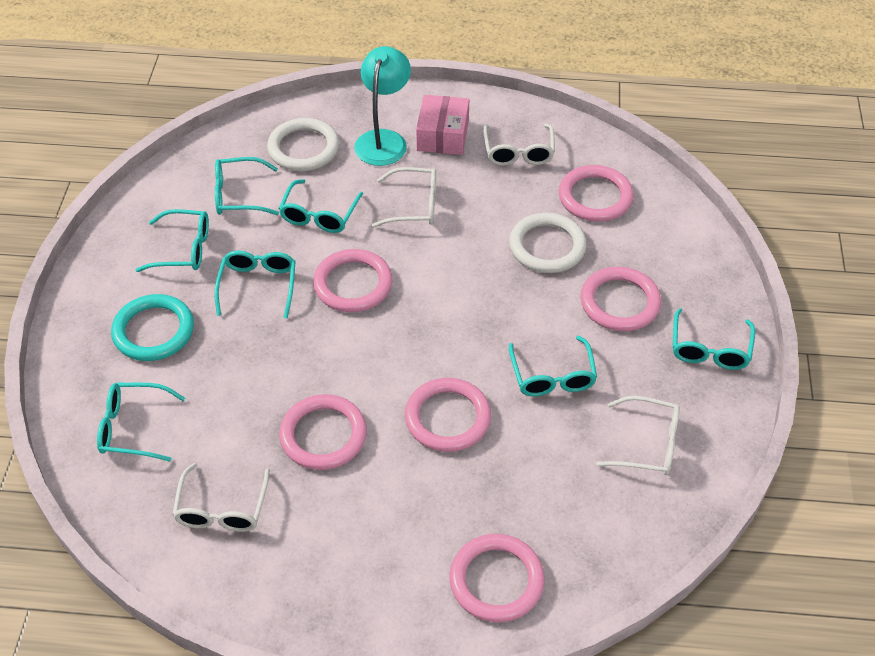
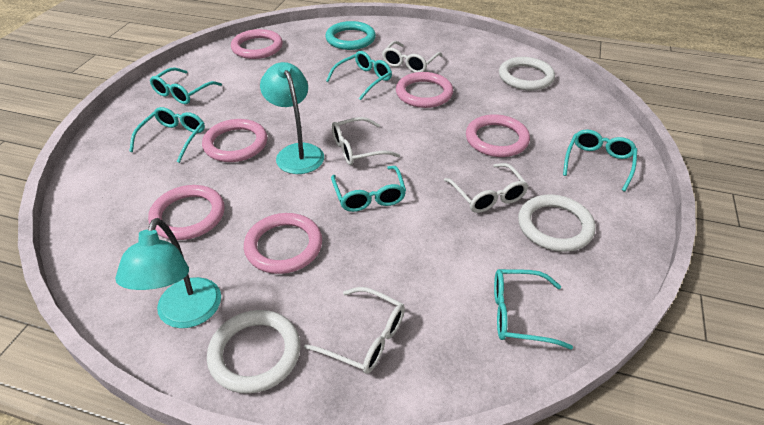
pink box: [416,95,469,155] = 1 -> none = 0
turquoise glasses: [97,383,185,461] [136,209,209,272] [214,251,296,319] [215,157,279,215] [279,179,363,233] [509,336,597,396] [673,308,755,370] = 7 -> [129,107,205,163] [150,68,222,104] [326,51,392,100] [331,166,406,212] [494,269,573,350] [563,129,637,192] = 6
turquoise lamp: [354,46,411,166] = 1 -> [115,218,221,328] [260,62,324,174] = 2
white ring: [267,118,339,171] [509,213,587,273] = 2 -> [207,310,301,394] [499,57,555,91] [518,194,596,252] = 3

